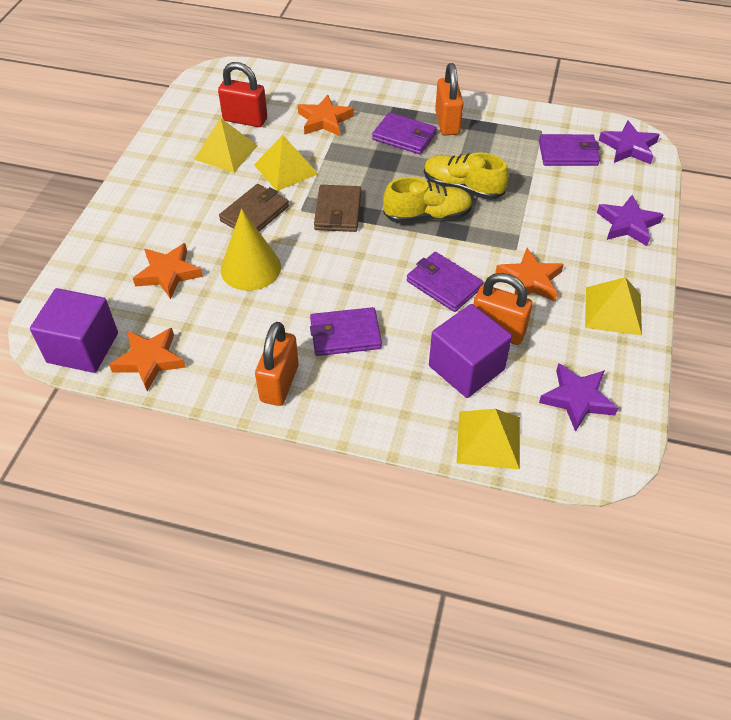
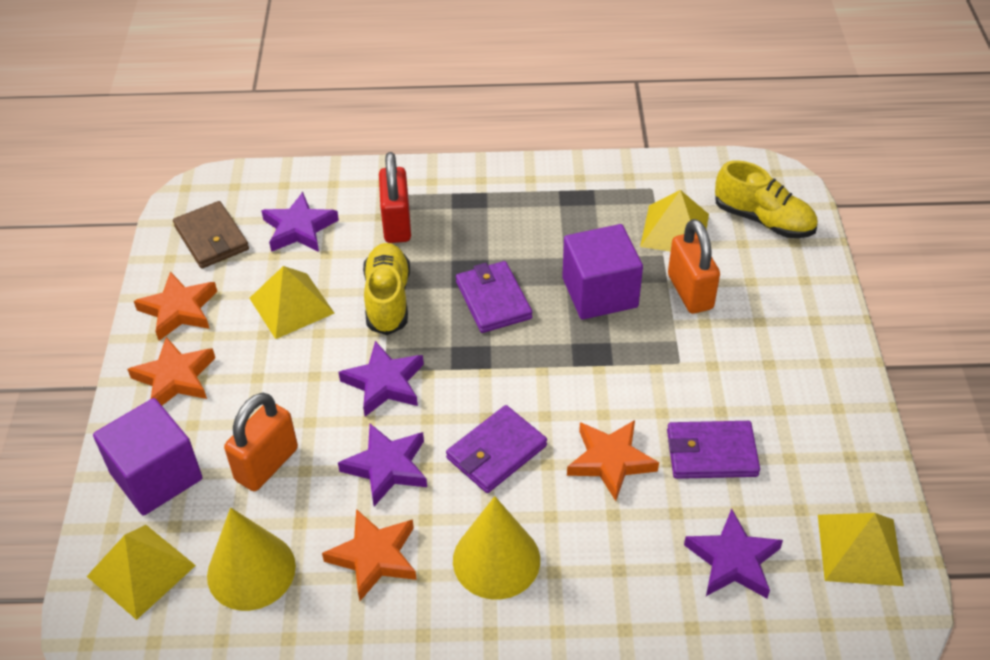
brown wallet: [219,184,289,232] [314,185,361,232] = 2 -> [173,201,249,268] = 1
orange padlock: [255,322,299,406] [435,63,464,135] [473,273,533,345] = 3 -> [224,393,298,491] [668,219,720,314] = 2
purple star: [539,363,618,432] [597,195,664,246] [599,120,660,164] = 3 -> [261,192,339,252] [338,424,427,506] [339,341,424,416] [684,509,783,598] = 4
purple wallet: [310,307,382,356] [372,112,437,155] [407,252,484,312] [539,134,600,166] = 4 -> [446,405,547,493] [456,261,532,333] [667,421,760,479] = 3
yellow cone: [221,208,281,291] = 1 -> [207,508,296,611] [453,496,540,599] = 2

